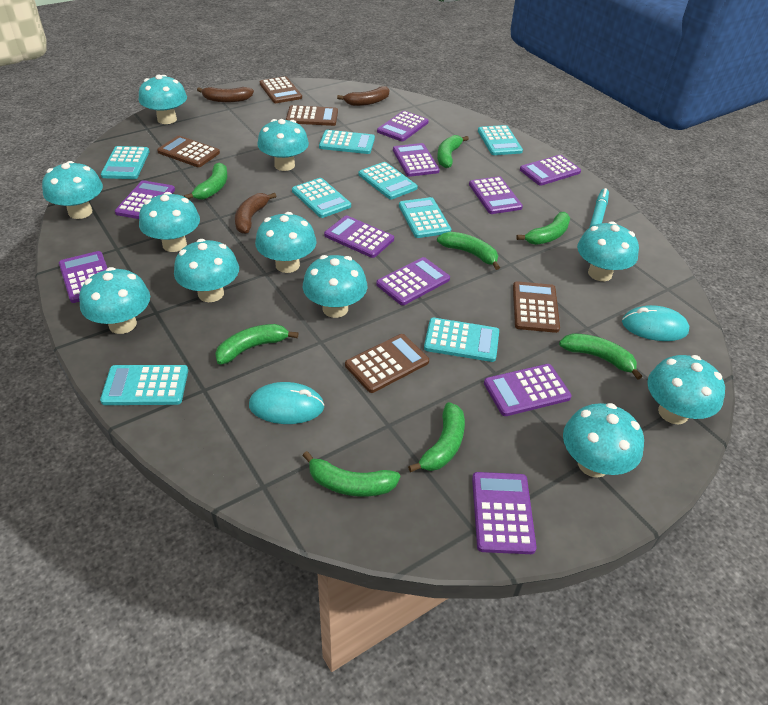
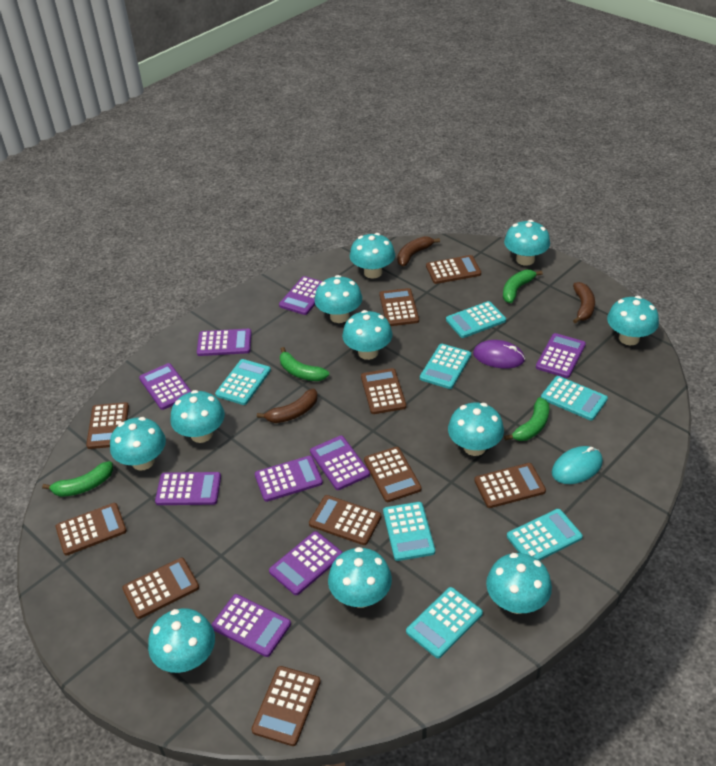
brown calculator: [157,136,220,167] [260,76,302,103] [286,105,338,126] [345,334,429,393] [513,281,560,333] = 5 -> [55,503,127,555] [86,402,129,449] [122,558,199,619] [251,666,321,746] [309,495,381,545] [361,368,406,414] [364,447,422,502] [379,288,419,326] [426,255,481,284] [474,463,546,508] = 10
green banana: [184,162,228,200] [215,324,298,365] [302,451,400,497] [408,402,465,472] [437,135,469,168] [437,232,500,270] [517,212,570,245] [559,333,642,380] = 8 -> [42,461,113,497] [280,347,329,381] [503,270,543,303] [504,397,549,441] = 4
purple calculator: [59,251,107,303] [115,180,175,219] [324,215,394,258] [376,257,450,305] [377,111,429,141] [393,143,440,177] [469,176,523,214] [472,472,537,554] [484,364,572,416] [520,155,581,186] = 10 -> [139,363,192,410] [155,472,221,505] [197,329,252,356] [211,594,291,657] [255,456,323,502] [269,531,343,595] [279,276,323,315] [310,436,370,490] [536,333,586,378] = 9
purple mouse: none = 0 -> [473,340,525,369] = 1
turquoise calculator: [100,365,188,405] [101,146,150,179] [292,178,351,218] [319,130,375,154] [359,162,418,199] [399,197,451,238] [424,318,499,362] [478,125,523,155] = 8 -> [215,359,271,405] [383,502,435,561] [406,587,483,658] [420,344,471,389] [446,301,506,338] [507,509,583,561] [541,376,608,421] = 7
turquoise marker: [590,188,609,227] = 1 -> none = 0
turquoise mouse: [249,382,324,424] [622,305,689,341] = 2 -> [552,446,603,484] = 1

